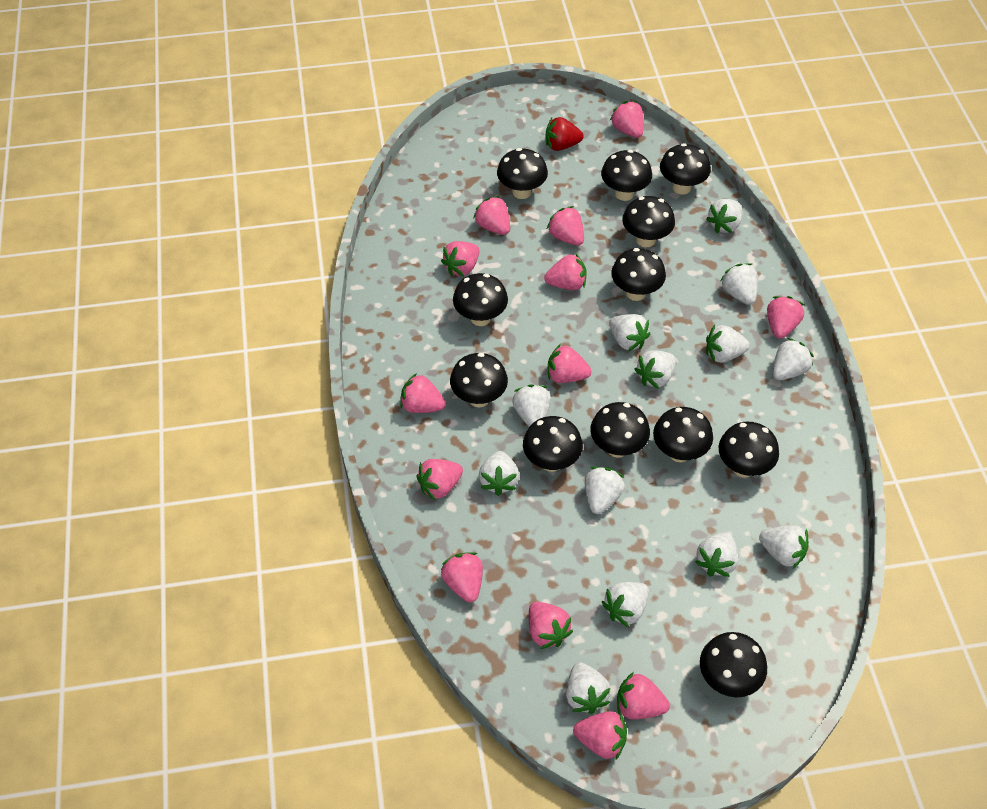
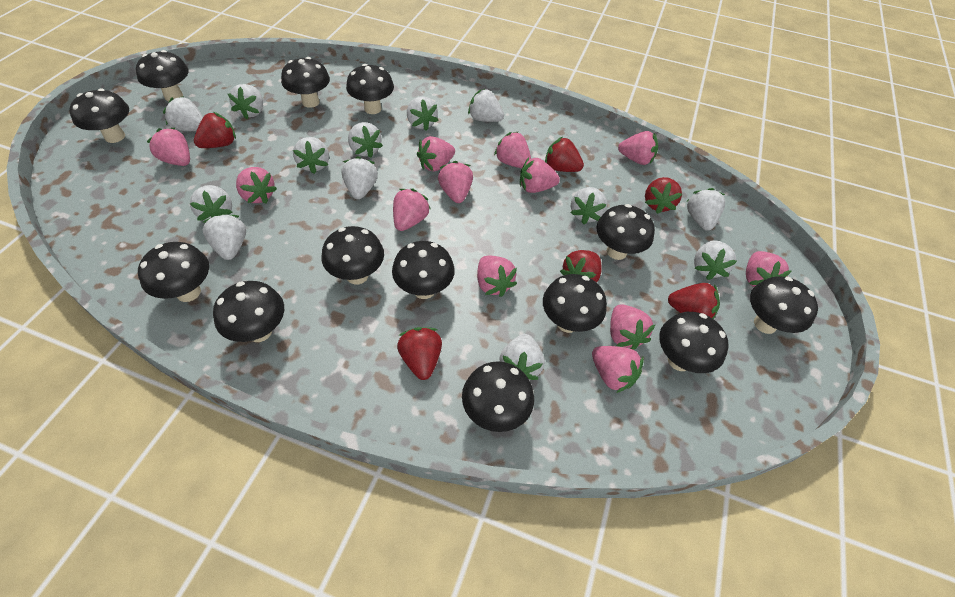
black mushroom: [450,353,508,408] [453,273,508,326] [497,148,548,199] [523,416,583,472] [590,402,650,458] [601,150,652,201] [611,248,666,301] [622,196,675,247] [653,407,713,462] [660,143,711,194] [700,632,767,697] [719,422,779,477] = 12 -> [69,88,129,143] [136,50,189,101] [138,242,209,302] [213,281,284,342] [281,57,330,108] [322,226,384,284] [346,64,394,114] [392,241,455,299] [462,361,534,432] [543,274,607,333] [596,204,655,260] [659,312,729,373] [750,276,818,334] = 13
pink strawberry: [400,373,446,413] [416,459,463,501] [441,241,480,276] [441,552,483,603] [473,196,510,235] [529,602,573,649] [544,254,586,290] [547,206,584,246] [548,344,592,383] [573,711,627,760] [610,101,644,138] [617,672,670,720] [767,296,804,339] = 13 -> [147,127,190,166] [236,167,277,204] [393,189,430,231] [417,136,455,171] [438,161,473,203] [477,256,517,297] [494,132,531,168] [520,157,560,193] [592,346,644,393] [610,304,656,350] [618,131,658,165] [746,251,791,287] = 12
red strawberry: [546,117,584,151] = 1 -> [194,112,236,148] [397,327,442,380] [545,137,584,172] [560,250,602,283] [645,177,682,214] [668,283,720,319] = 6

